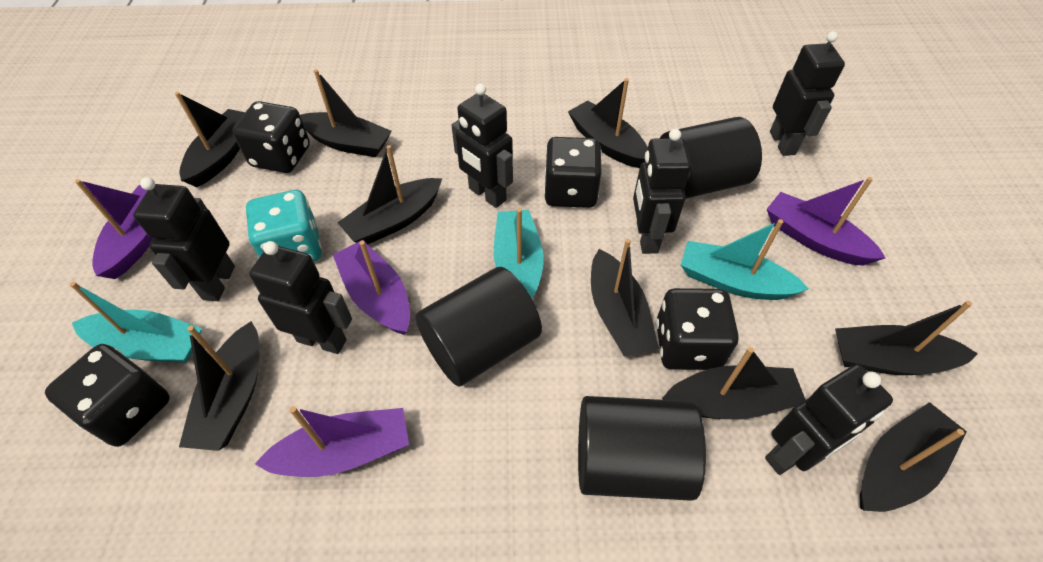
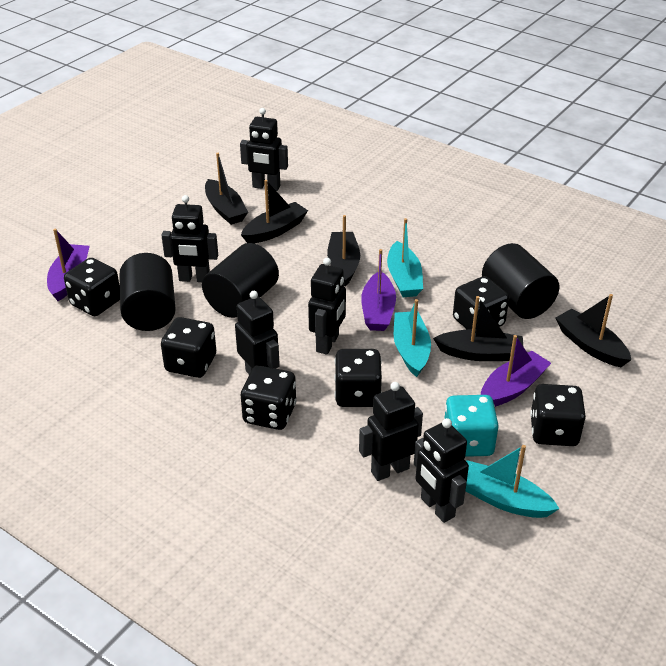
black boat: [175,92,245,187] [179,321,259,451] [300,69,392,157] [337,145,442,245] [568,78,648,168] [591,239,659,356] [662,347,806,419] [835,301,978,375] [860,402,967,512] = 9 -> [205,153,248,225] [241,180,308,243] [327,215,360,287] [433,296,523,361] [556,294,631,367] = 5
black dice: [45,344,170,447] [232,101,310,173] [544,137,602,208] [656,288,739,370] = 4 -> [64,258,120,316] [161,317,216,378] [241,365,296,430] [335,349,382,407] [453,276,509,329] [530,384,586,446] = 6
purple boat: [75,179,153,279] [255,406,409,477] [333,240,410,335] [767,177,886,266] = 4 -> [47,228,90,301] [361,249,396,331] [481,335,551,407] = 3

